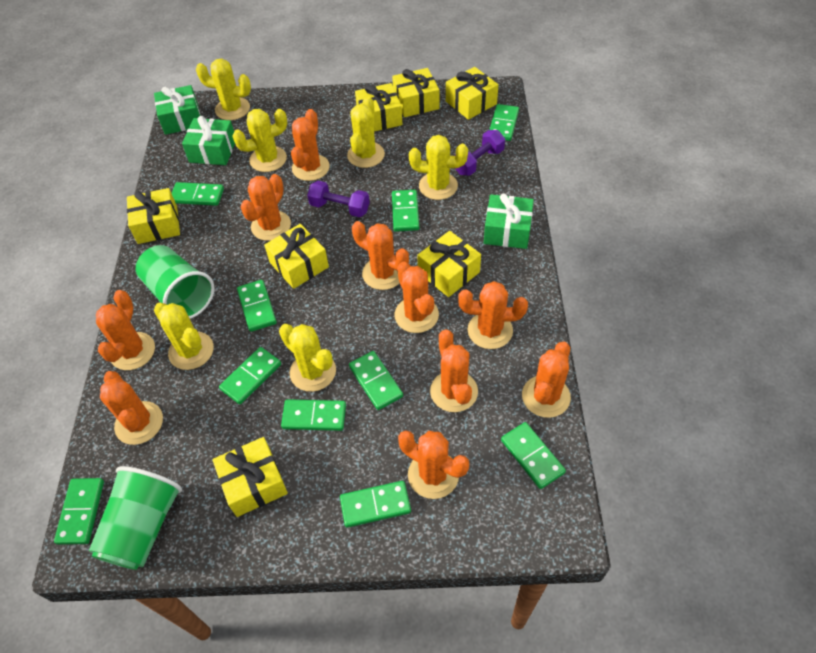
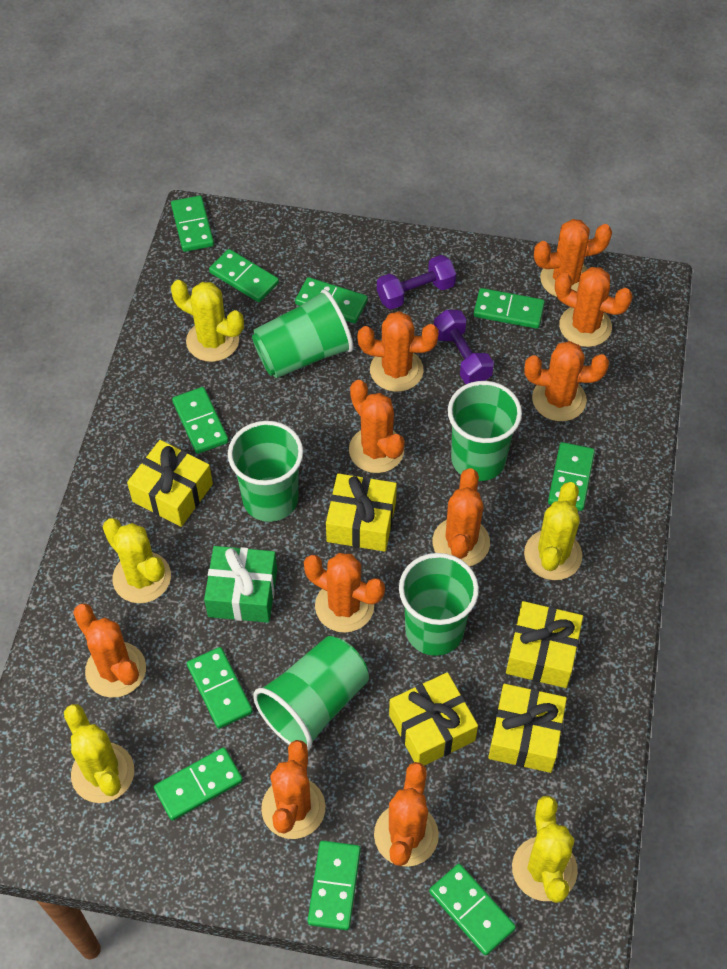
green cup: [89,466,182,570] [136,245,215,319] = 2 -> [228,421,303,522] [252,289,354,378] [253,636,369,751] [399,553,479,656] [448,381,522,481] = 5
green gift: [154,85,201,135] [182,116,235,165] [484,193,534,249] = 3 -> [204,546,277,623] = 1
yellow cactus: [154,303,214,370] [196,59,251,120] [232,109,287,172] [279,324,336,392] [347,96,385,168] [409,135,468,200] = 6 -> [64,704,134,803] [103,518,171,603] [171,280,244,362] [512,796,578,903] [524,482,582,580] = 5
yellow gift: [127,188,180,244] [212,437,288,517] [264,224,329,289] [355,83,403,132] [392,68,439,117] [417,231,481,297] [446,67,498,120] = 7 -> [127,440,213,527] [326,473,397,552] [389,672,478,766] [488,684,567,773] [506,601,583,688] = 5

